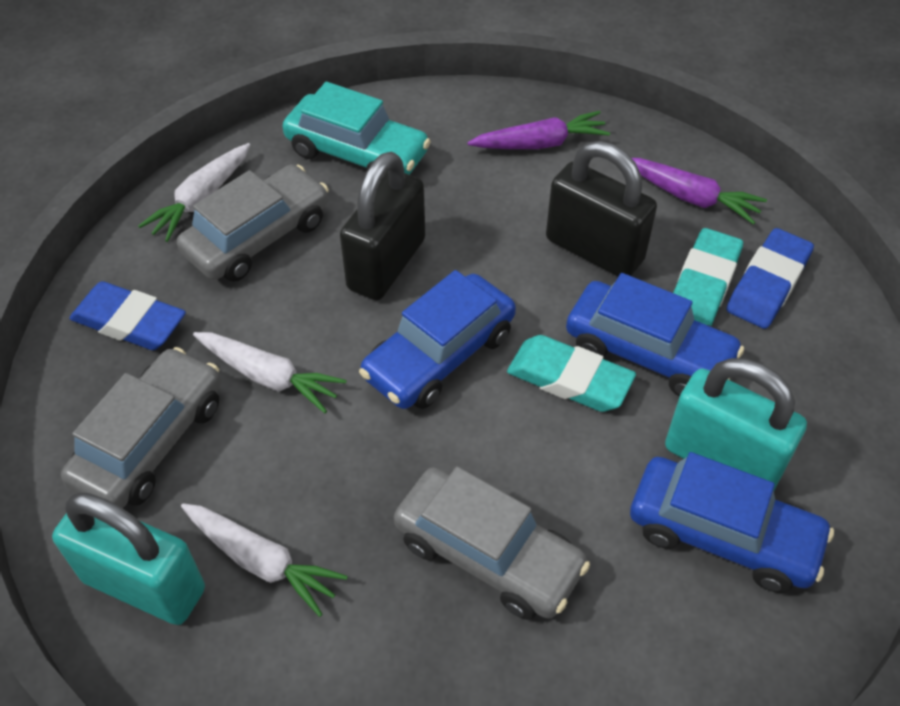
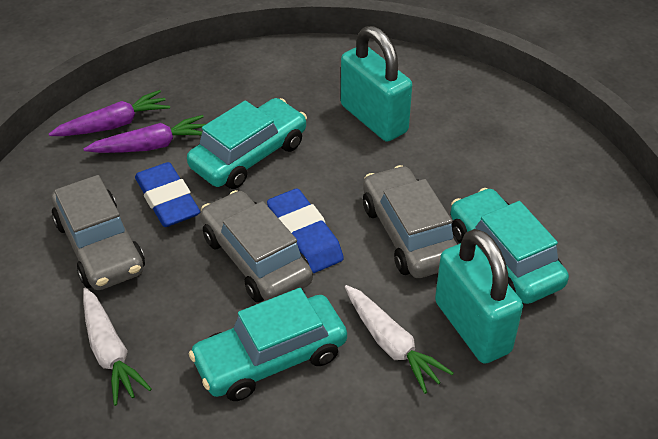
black padlock: [340,152,425,300] [546,141,657,277] = 2 -> none = 0
blue car: [359,270,516,409] [566,273,744,397] [630,452,834,593] = 3 -> none = 0
turquoise car: [282,82,431,175] = 1 -> [187,98,307,189] [189,288,347,401] [450,188,569,304] = 3
turquoise eraser: [507,335,636,412] [673,228,743,326] = 2 -> none = 0
white carrot: [138,143,250,242] [181,503,348,617] [193,332,347,413] = 3 -> [83,288,152,406] [345,285,454,394] = 2

